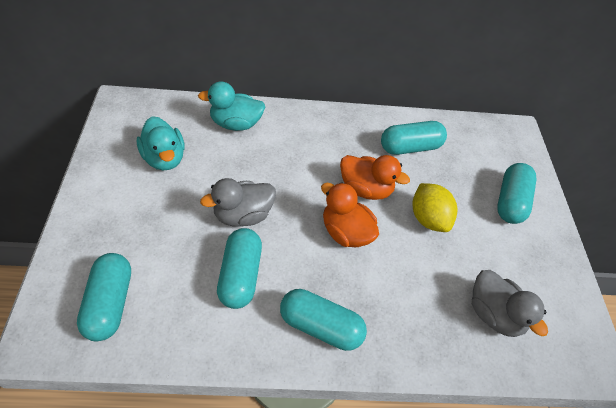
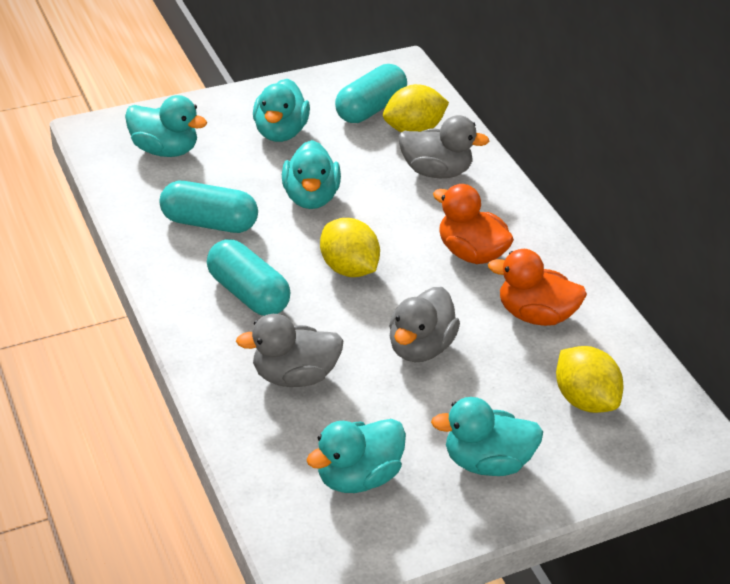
grey duck: [200,178,276,227] [472,270,548,337] = 2 -> [236,314,344,387] [389,287,460,362] [399,115,489,178] = 3
turquoise capsule: [77,253,131,341] [217,228,262,309] [280,289,367,351] [381,121,447,155] [497,163,536,224] = 5 -> [159,181,258,233] [207,239,291,316] [335,64,407,123] = 3
turquoise duck: [137,116,185,170] [198,81,265,131] = 2 -> [125,95,207,157] [253,79,310,142] [282,140,341,209] [307,419,406,493] [431,397,543,476] = 5
yellow lemon: [413,183,457,232] = 1 -> [320,218,380,277] [383,84,449,133] [556,346,624,413] = 3

